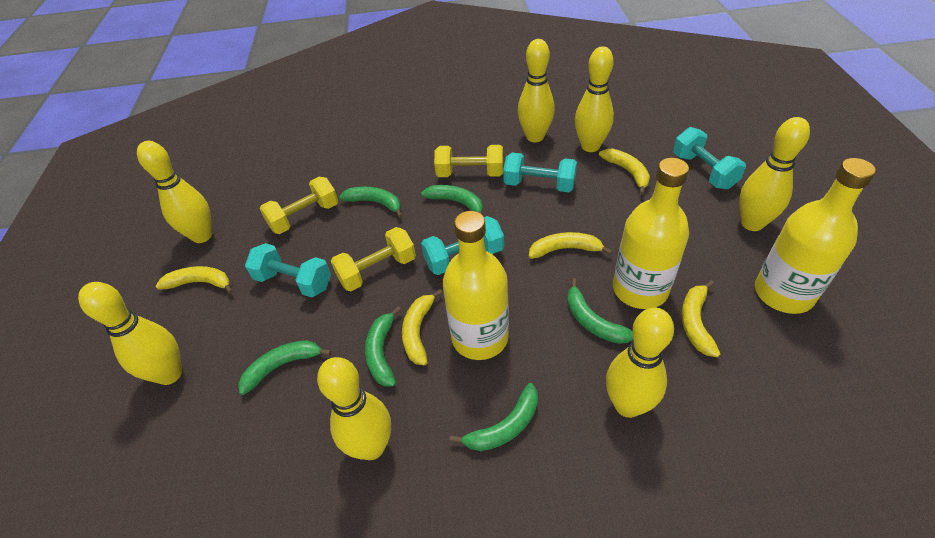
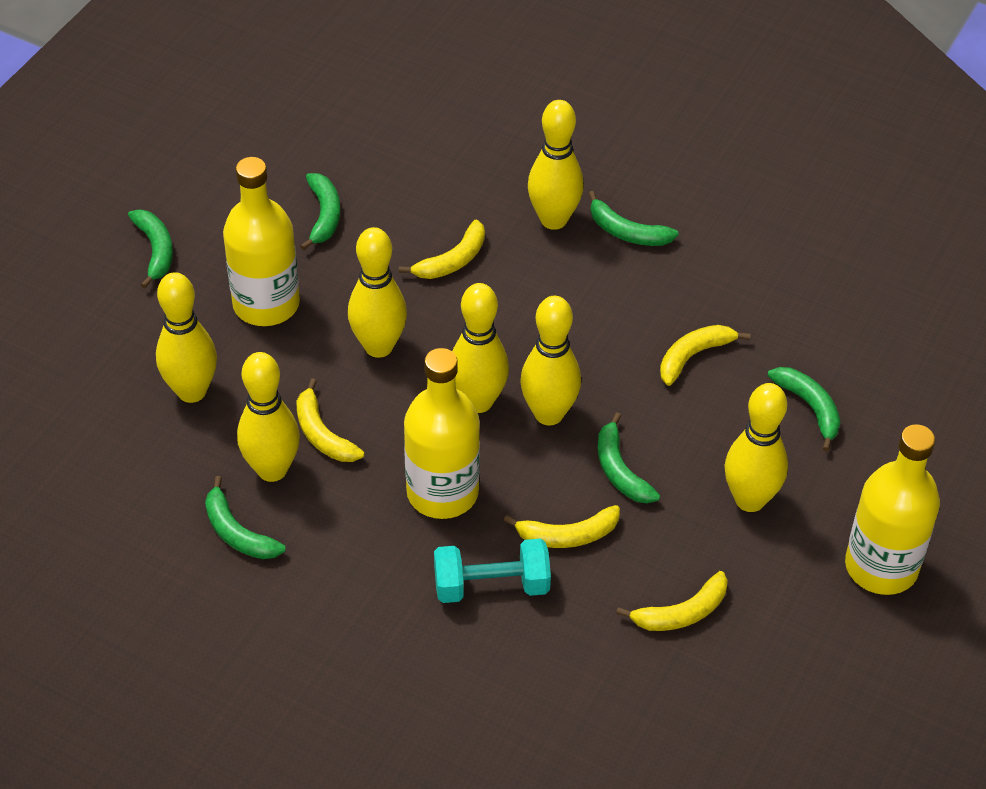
turquoise dumbbell: [245,243,331,297] [421,216,504,275] [503,153,577,192] [673,127,746,189] = 4 -> [434,538,551,603] = 1
yellow dumbbell: [260,177,338,234] [331,227,416,291] [434,145,503,177] = 3 -> none = 0

